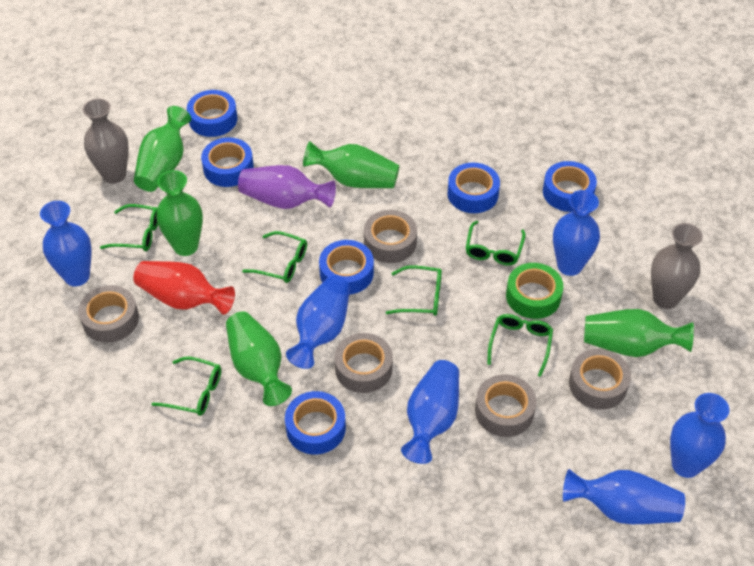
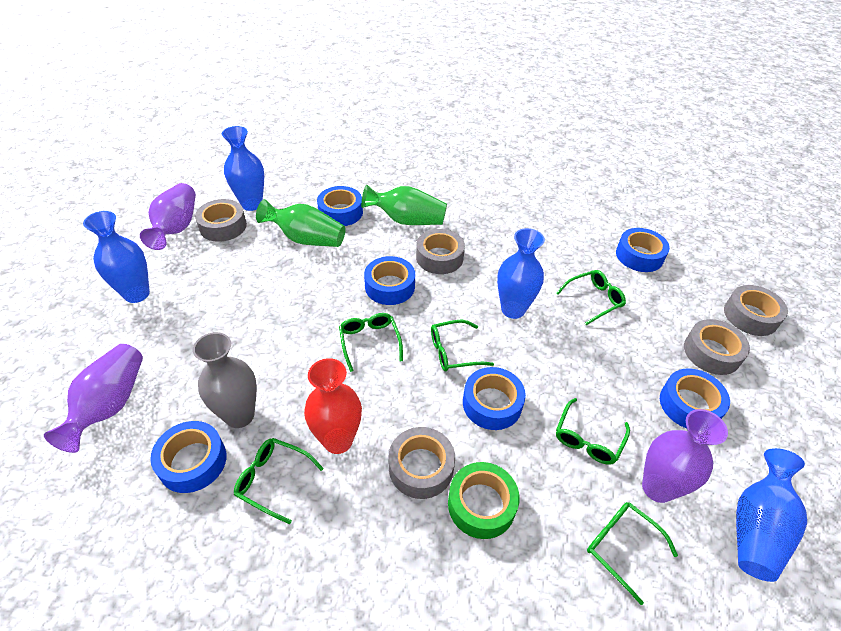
blue vase: [40,201,92,286] [286,275,350,369] [401,360,459,464] [553,190,600,276] [563,469,685,524] [670,393,729,478] = 6 -> [83,211,150,303] [222,126,264,211] [497,228,545,319] [736,448,807,582] = 4
green vase: [134,106,191,192] [156,170,203,256] [226,311,292,406] [303,141,399,188] [584,309,694,357] = 5 -> [256,199,346,247] [361,184,447,225] = 2
grey vase: [82,98,129,184] [651,223,703,309] = 2 -> [193,332,257,428] = 1
purple vase: [238,165,336,209] = 1 -> [44,344,143,453] [140,183,196,250] [642,409,728,503] = 3

